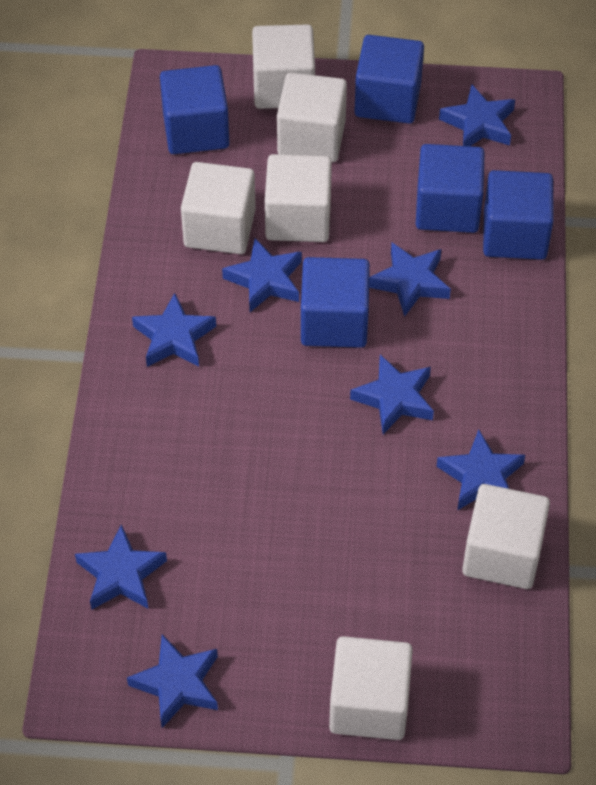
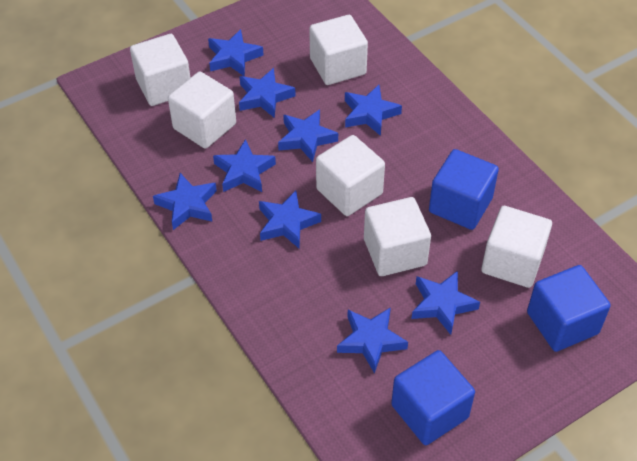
blue cube: [160,65,229,154] [301,257,370,348] [354,35,424,124] [416,144,485,233] [483,170,554,260] = 5 -> [391,350,475,445] [429,149,499,230] [527,265,611,352] = 3
blue star: [75,524,167,609] [127,634,218,728] [132,293,216,367] [222,238,302,312] [350,355,434,434] [369,242,451,317] [436,430,525,510] [439,85,515,146] = 8 -> [153,173,217,230] [208,29,263,77] [213,139,276,192] [239,68,296,118] [259,190,321,249] [278,109,338,162] [337,307,408,373] [345,85,402,136] [412,271,480,335] = 9

